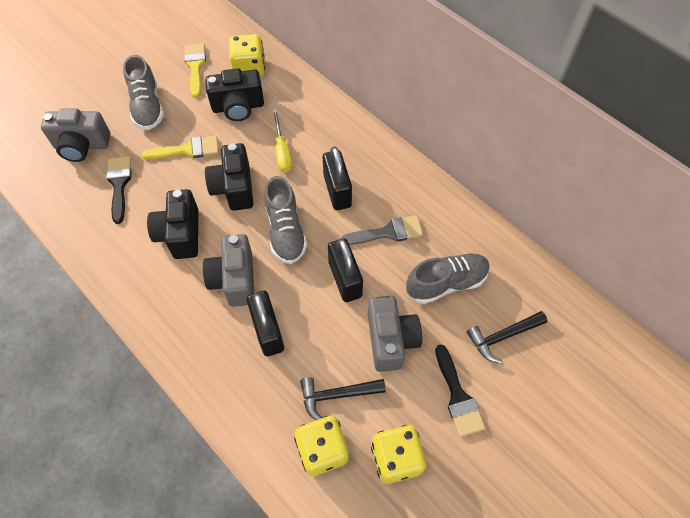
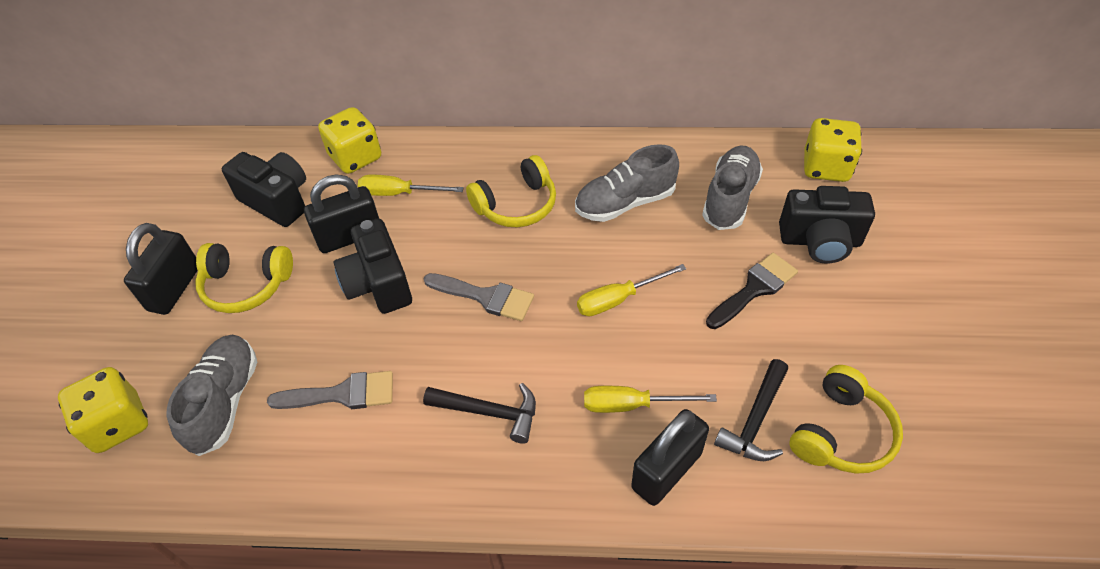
black brush: [106,156,132,224] [435,345,485,437] = 2 -> [706,253,798,329] = 1
grey brush: [341,215,423,245] = 1 -> [267,371,393,409] [424,273,534,321] = 2
grey camera: [41,108,111,162] [203,234,254,307] [368,296,422,372] = 3 -> none = 0
yellow brush: [142,136,219,160] [184,44,206,98] = 2 -> none = 0
yellow headphones: none = 0 -> [195,243,293,313] [466,155,556,227] [789,365,903,474] = 3
yellow screwdriver: [273,109,292,173] = 1 -> [358,175,464,196] [577,264,686,316] [584,386,717,413] = 3

